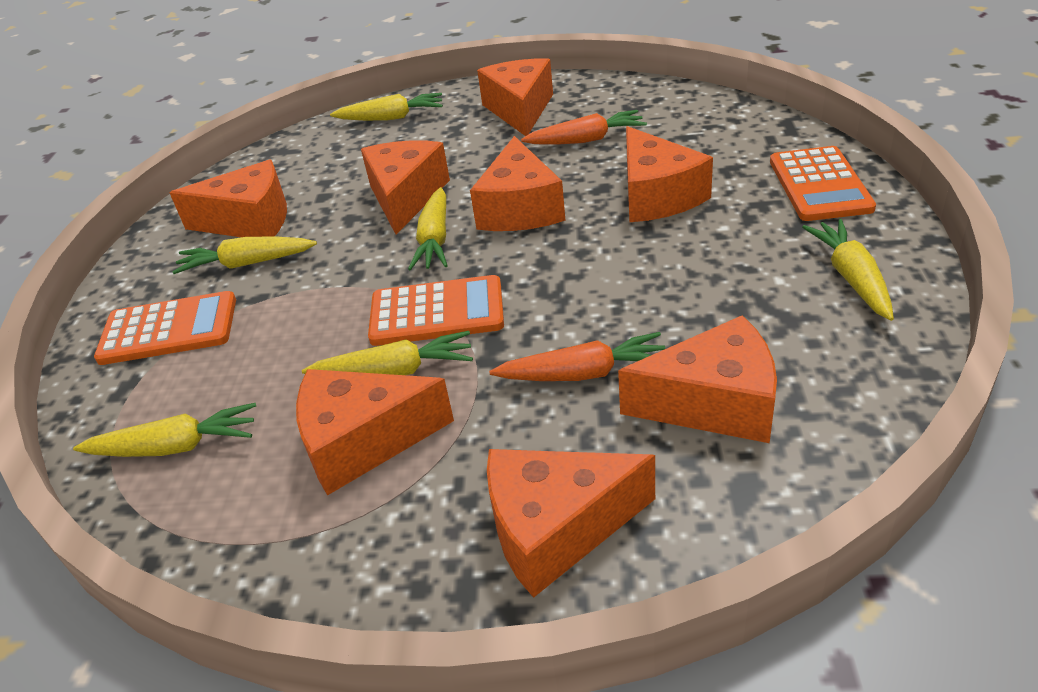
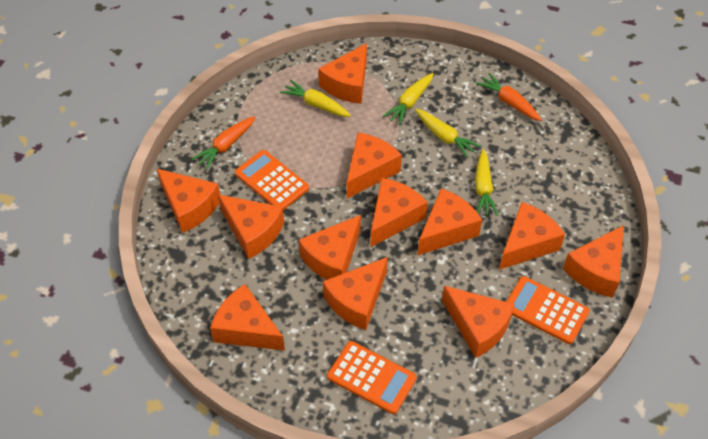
orange cheese: [170,159,287,237] [296,369,454,496] [361,140,450,234] [470,136,566,231] [477,58,553,136] [487,449,655,598] [618,315,777,443] [626,126,713,222] = 8 -> [157,169,220,233] [210,284,285,351] [218,194,284,259] [299,215,361,280] [318,43,367,104] [323,257,388,330] [347,133,402,198] [370,178,428,247] [417,188,482,256] [442,286,515,358] [499,202,565,270] [563,225,624,298] = 12
yellow carrot: [73,403,256,457] [172,236,317,274] [302,331,473,375] [330,93,443,121] [408,187,448,270] [802,219,894,321] = 6 -> [280,80,351,117] [383,73,434,125] [415,109,481,158] [475,149,498,216] = 4

